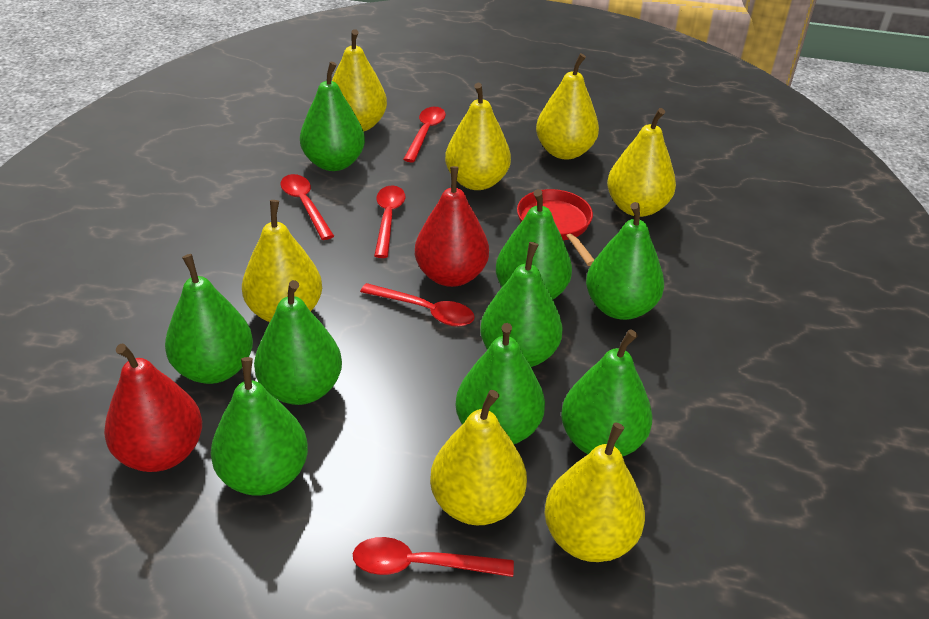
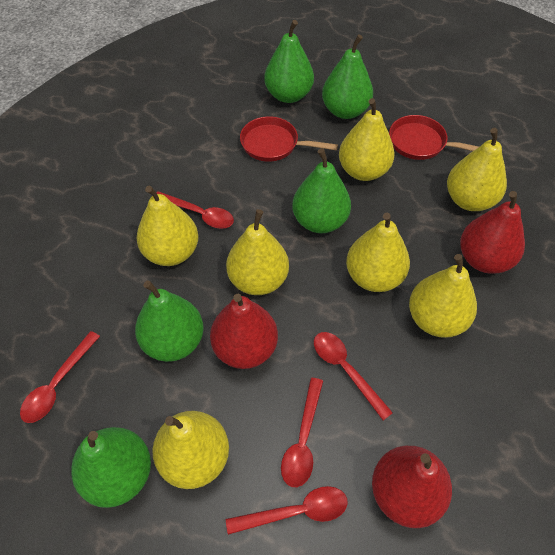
green pear: [165,254,253,384] [211,357,308,496] [254,280,342,405] [300,62,365,171] [456,323,545,444] [480,242,563,367] [496,189,572,299] [561,329,652,456] [586,202,664,320] = 9 -> [71,427,151,508] [135,280,204,362] [264,20,314,103] [292,148,351,233] [322,34,373,119] = 5
red pan: [517,189,594,266] = 1 -> [240,116,338,162] [389,115,479,160] = 2
red pear: [104,344,202,472] [415,166,489,287] = 2 -> [210,294,278,369] [372,446,452,528] [460,191,525,274] = 3

